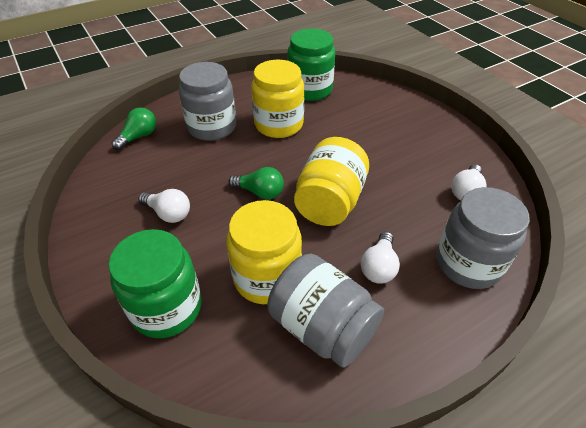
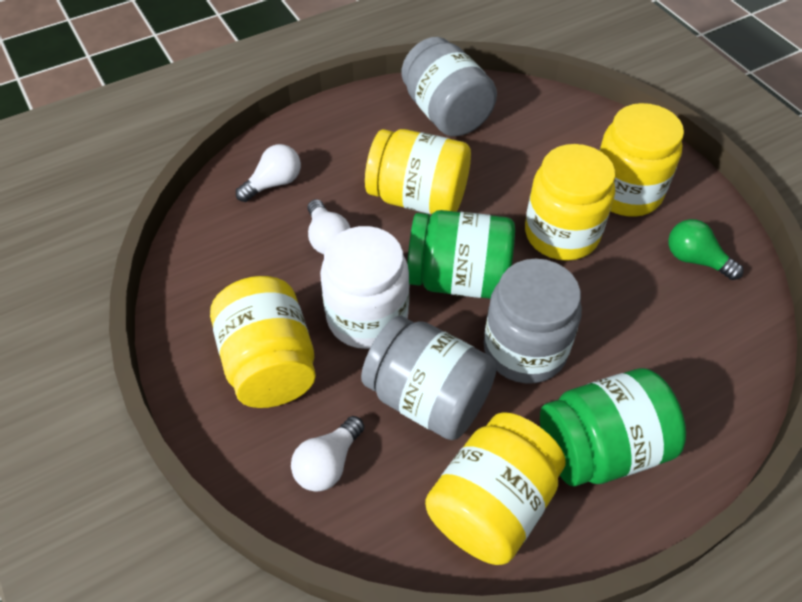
green light bulb: [111,108,156,150] [228,167,284,199] = 2 -> [668,219,743,280] = 1
white jar: none = 0 -> [320,226,409,349] = 1
yellow jar: [226,200,302,304] [251,60,304,138] [294,137,369,226] = 3 -> [210,276,316,408] [365,129,471,215] [425,412,566,565] [525,144,615,261] [599,103,684,217] = 5

